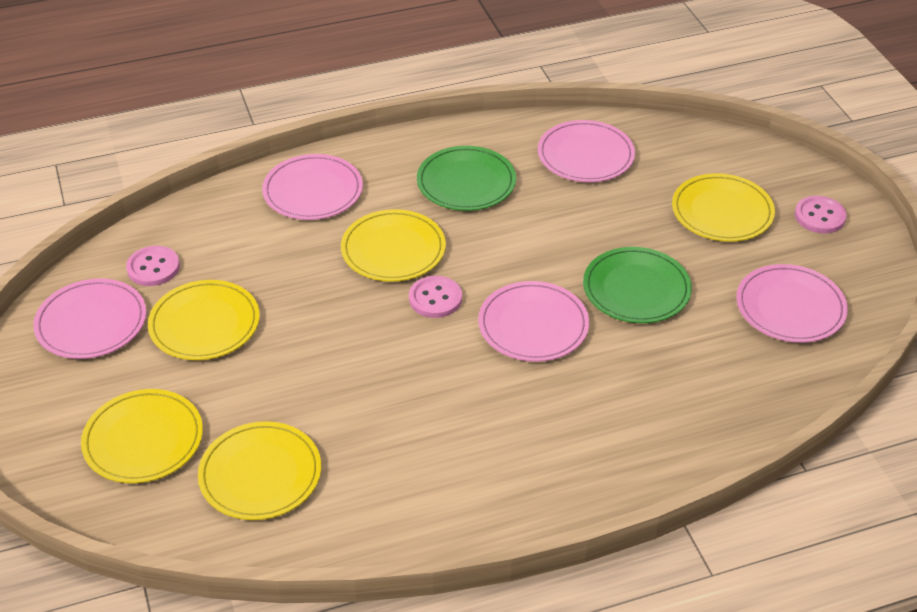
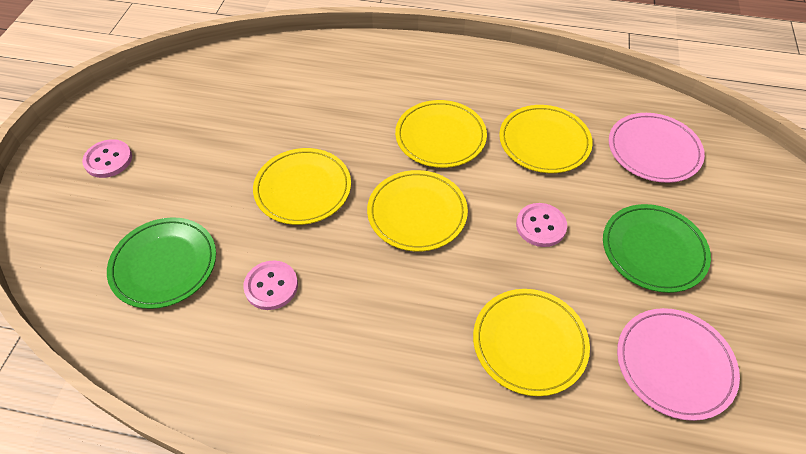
pink plate: [33,278,146,359] [262,154,363,220] [478,281,589,362] [538,120,635,182] [736,264,848,343] = 5 -> [609,113,705,183] [617,308,740,421] = 2

